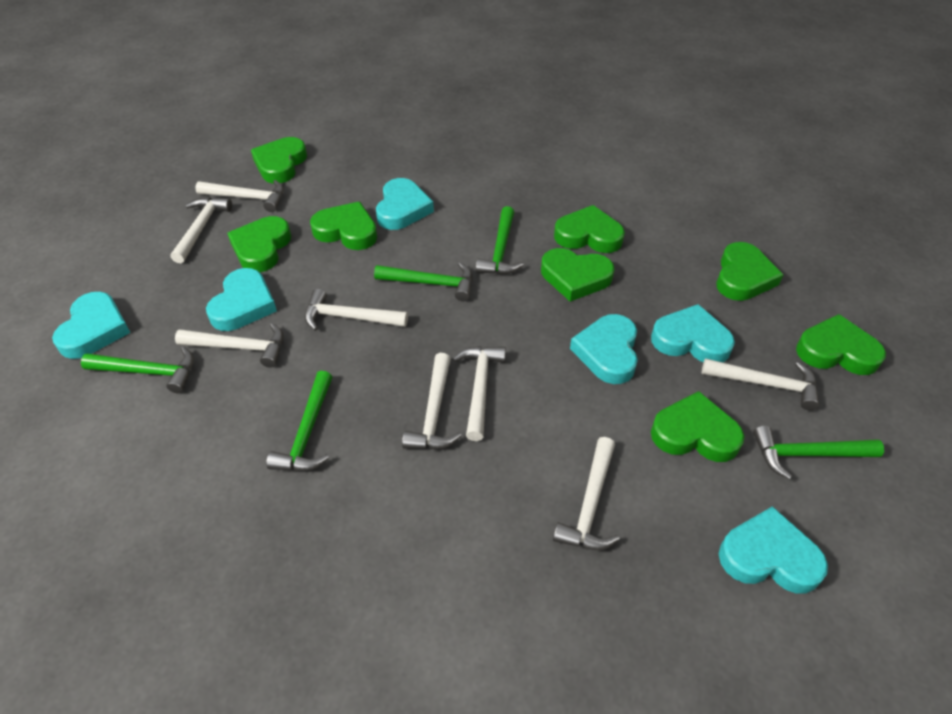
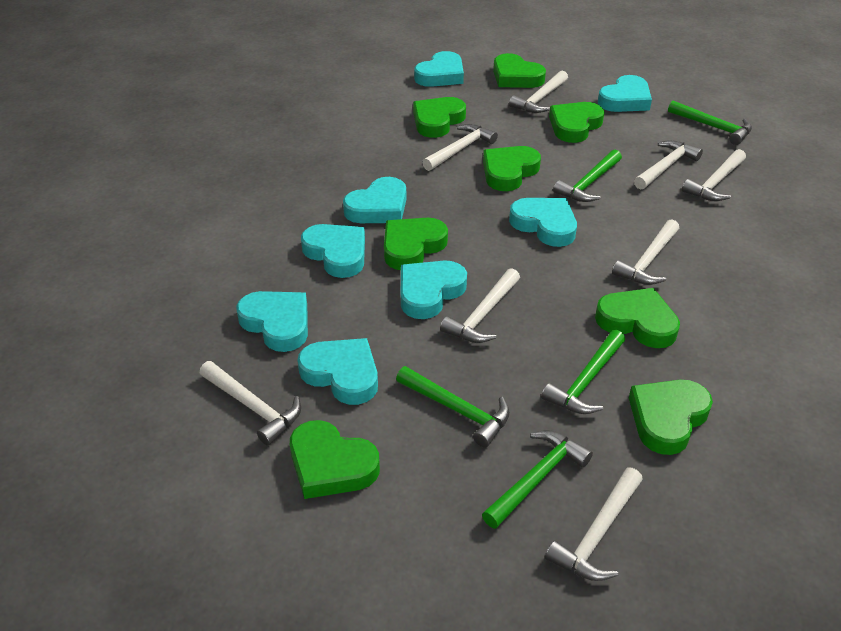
turquoise heart: [52,292,131,359] [206,268,277,331] [376,178,434,230] [570,314,638,384] [651,304,735,363] [719,506,828,593] = 6 -> [236,291,308,352] [297,338,378,405] [301,224,365,278] [343,177,406,223] [401,260,467,319] [414,51,464,87] [509,198,577,247] [598,75,652,112] = 8

